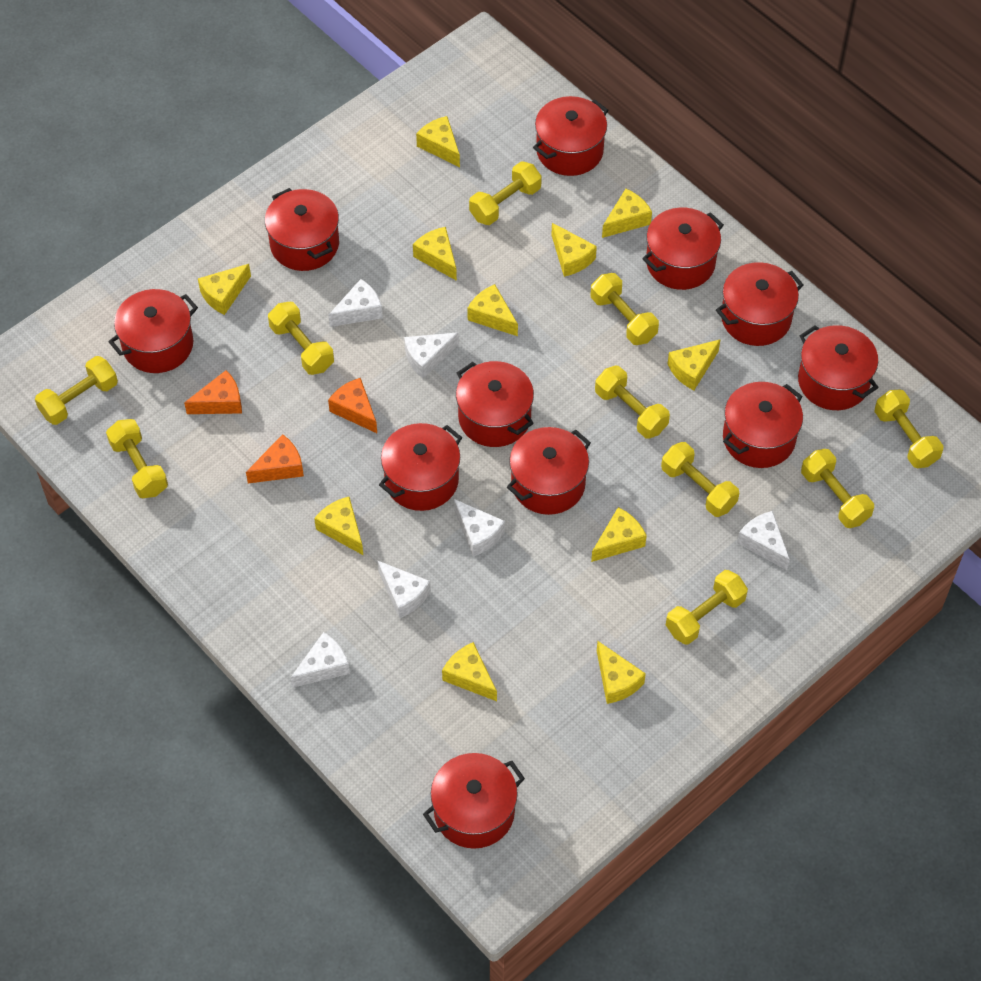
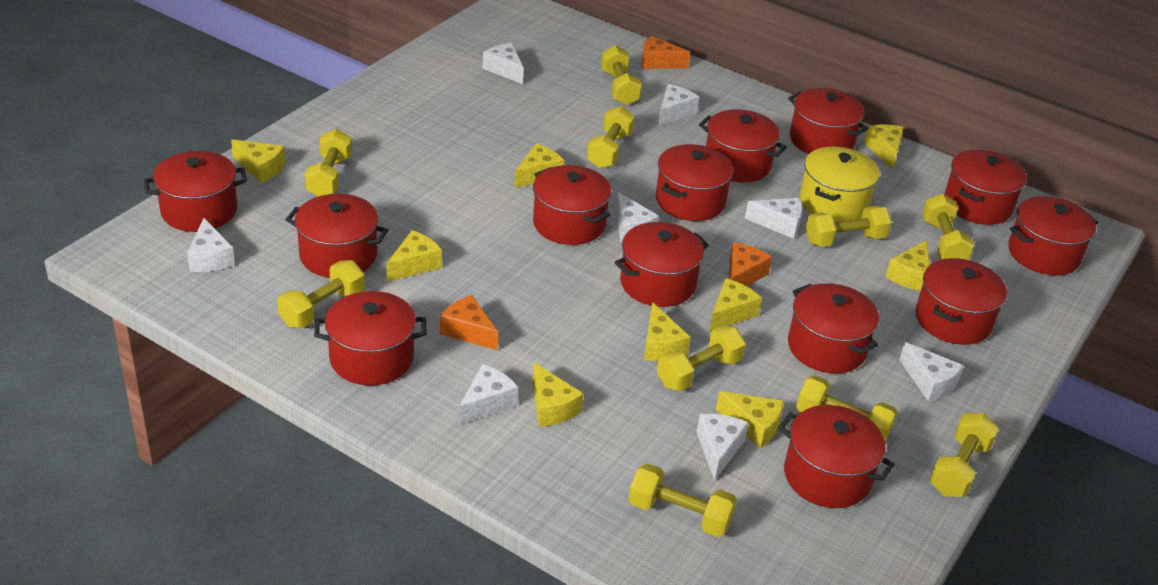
red pot: [108,289,198,373] [265,188,339,271] [379,423,462,511] [423,753,525,849] [456,361,534,447] [507,427,591,515] [533,96,608,176] [642,208,724,290] [716,262,804,346] [723,382,803,468] [798,325,878,410] = 11 -> [144,151,247,232] [286,194,388,278] [314,291,427,385] [533,165,611,245] [615,222,709,307] [656,144,734,221] [699,109,787,182] [778,405,895,508] [788,88,869,154] [788,283,879,373] [916,258,1007,345] [945,150,1027,225] [1008,196,1098,276] = 13
white cheese: [290,632,350,688] [328,279,383,327] [377,560,431,618] [404,332,459,379] [454,499,505,556] [737,511,790,570] = 6 -> [187,218,235,272] [458,364,519,425] [483,43,524,84] [615,192,659,243] [658,84,699,126] [696,414,749,481] [745,198,803,239] [899,342,964,402] = 8
yellow cheese: [198,264,251,315] [314,497,363,555] [413,227,457,281] [416,116,460,167] [442,642,497,701] [467,284,518,336] [551,223,597,277] [591,507,647,562] [597,641,646,704] [602,189,652,238] [668,339,721,390] = 11 -> [231,139,286,183] [386,230,442,281] [514,143,564,188] [533,363,584,426] [644,302,691,361] [709,278,762,332] [716,391,784,448] [864,124,904,169] [885,240,930,291] = 9
yellow pot: none = 0 -> [800,147,880,222] = 1

